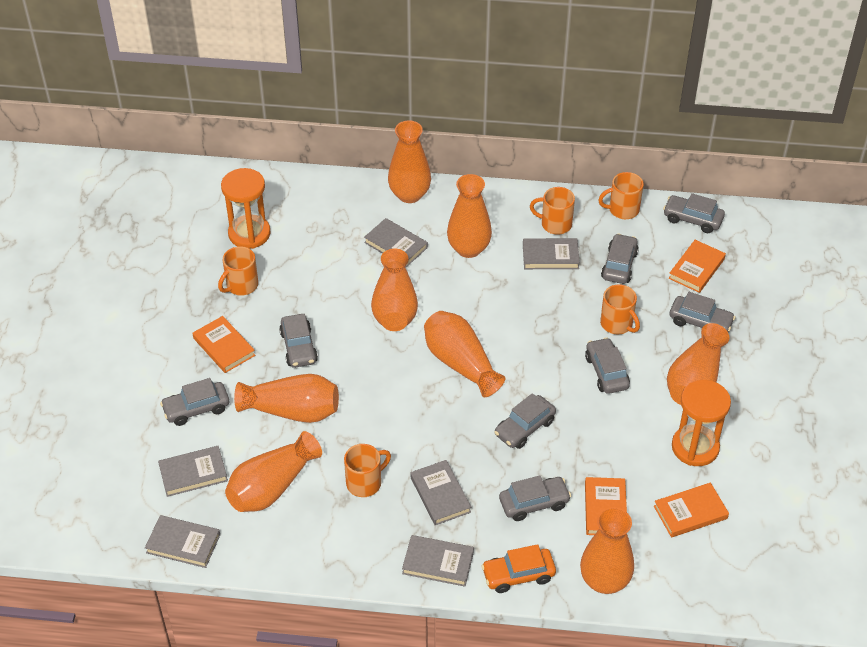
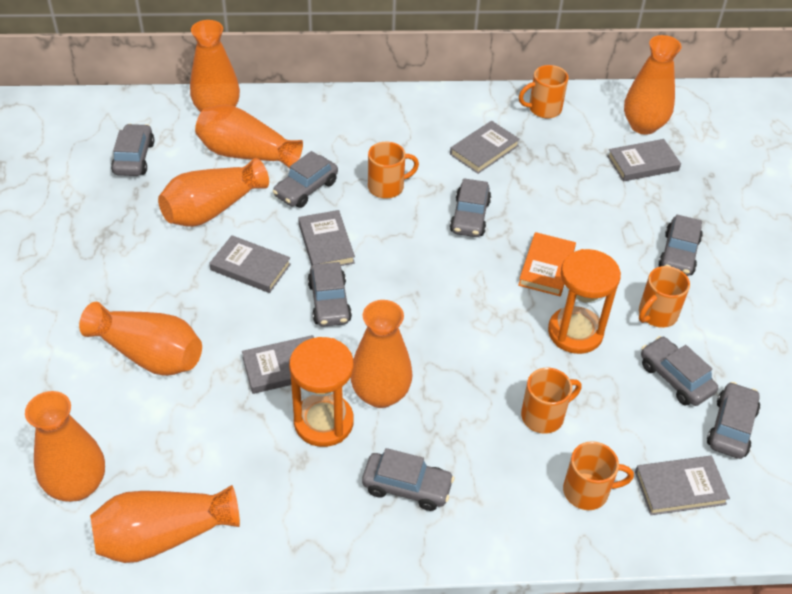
orange book: [192,316,255,373] [585,477,627,535] [654,482,729,537] [668,240,726,293] = 4 -> [518,232,576,296] = 1
orange car: [481,544,556,593] = 1 -> none = 0

